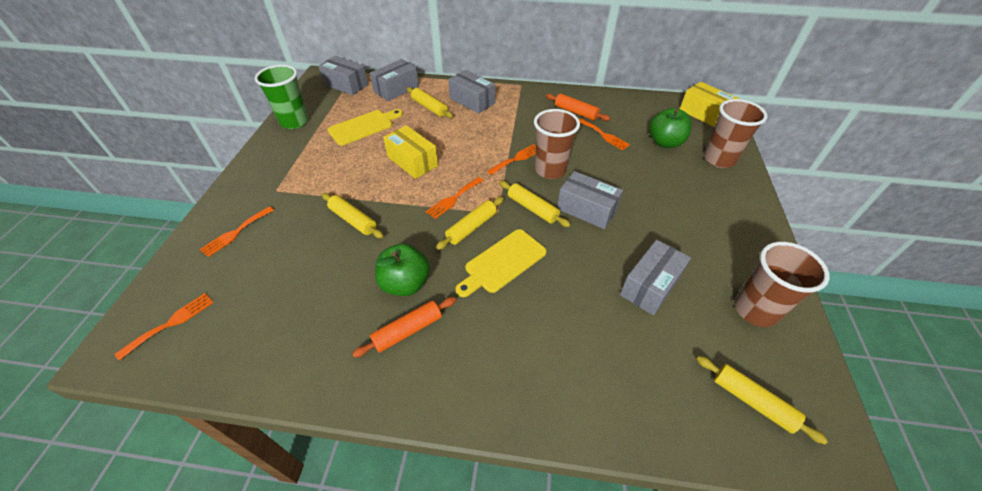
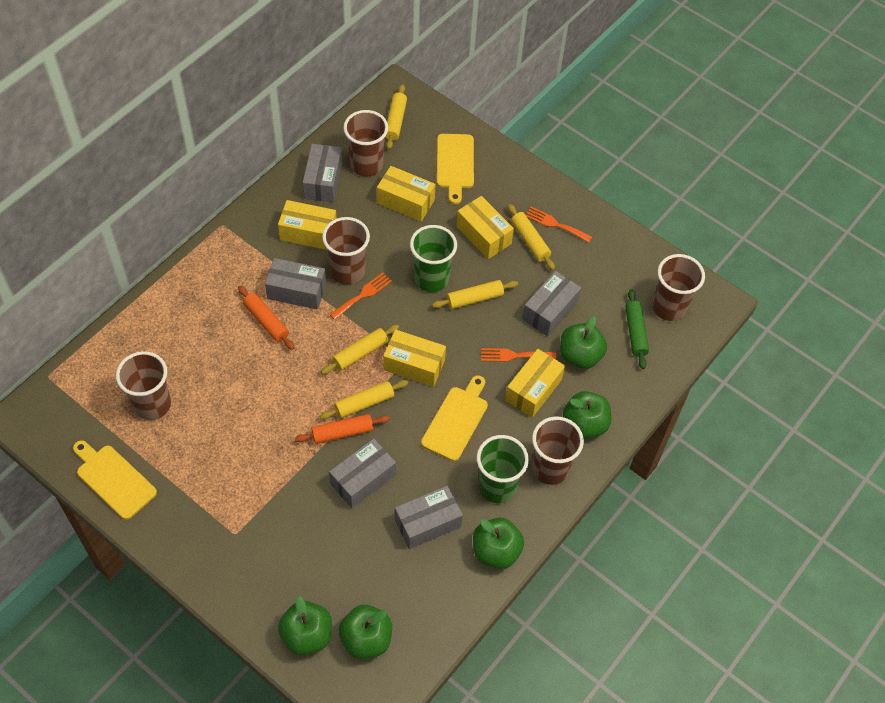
brown cup: [534,109,580,179] [704,99,768,168] [735,242,830,327] = 3 -> [116,351,171,420] [322,217,370,285] [343,110,388,177] [532,416,584,485] [652,254,705,321] = 5
green apple: [375,244,430,296] [649,108,692,148] = 2 -> [278,596,332,655] [339,605,392,659] [473,518,524,569] [560,316,607,369] [563,391,611,439] = 5
green cup: [255,65,309,129] = 1 -> [410,225,457,292] [477,435,529,503] = 2
green rolling pin: none = 0 -> [625,289,649,369] = 1
orange fork: [115,293,214,360] [200,206,274,257] [426,177,484,219] [487,144,536,175] [579,118,630,151] = 5 -> [330,272,392,320] [481,348,556,362] [526,207,592,243] = 3
yellow box: [383,125,438,179] [680,82,739,127] = 2 -> [278,200,337,250] [377,166,436,222] [383,329,446,387] [456,196,514,259] [505,349,565,418] = 5
yellow cutting board: [328,109,403,146] [456,229,546,297] = 2 -> [73,440,157,520] [421,375,488,461] [437,134,474,204] = 3

